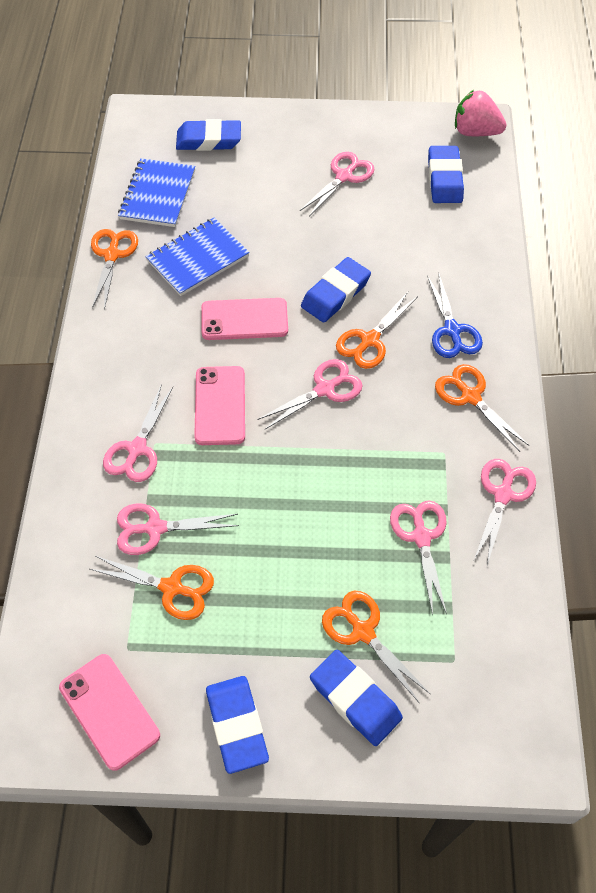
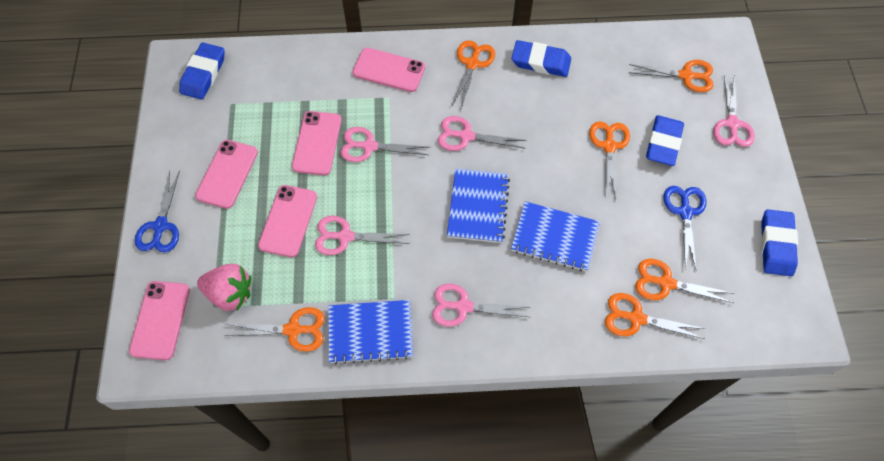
blue eraser: [176,119,241,151] [206,676,269,774] [301,257,371,322] [310,650,403,746] [428,146,464,203] = 5 -> [179,43,225,99] [512,40,571,77] [646,115,684,166] [761,209,798,276] = 4
blue notebook: [118,158,195,227] [145,218,250,296] = 2 -> [328,300,413,364] [447,169,510,243] [511,201,600,271] = 3
blue scissors: [427,272,483,358] = 1 -> [135,170,180,253] [663,186,707,271] = 2
orange scissors: [90,556,214,620] [91,229,138,310] [322,591,430,704] [336,292,418,369] [435,364,530,452] = 5 -> [224,307,325,352] [451,40,495,108] [589,121,630,199] [605,293,706,339] [628,60,714,92] [635,258,733,303] = 6
pink phone: [59,654,160,771] [194,366,245,445] [201,298,288,340] = 3 -> [129,281,190,360] [195,140,258,209] [258,185,317,258] [292,111,342,175] [352,48,425,92] = 5
pink scissors: [103,384,173,482] [117,503,239,555] [257,359,363,430] [300,152,375,217] [390,500,447,616] [474,459,536,565] = 6 -> [315,216,410,255] [341,127,429,162] [432,284,529,327] [438,116,527,151] [713,75,755,147] = 5

